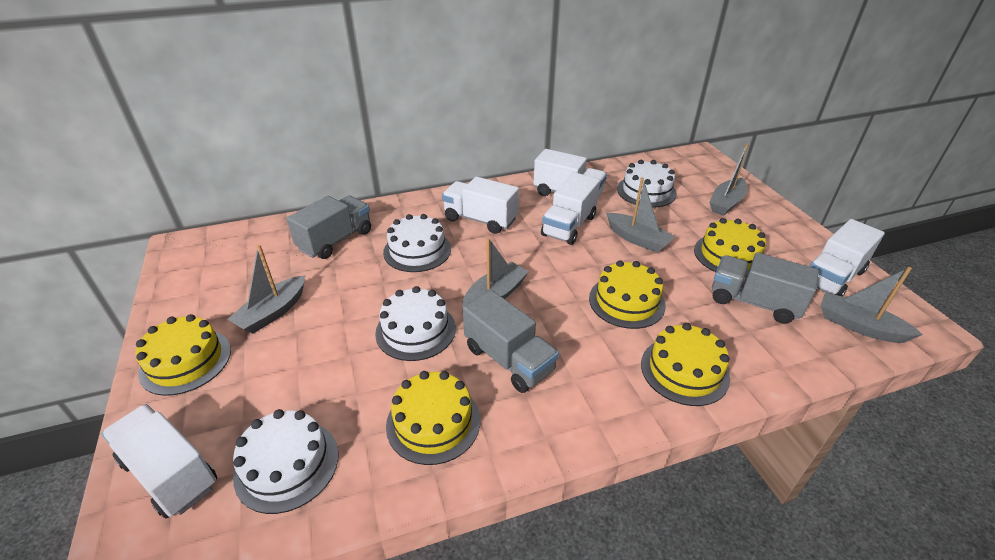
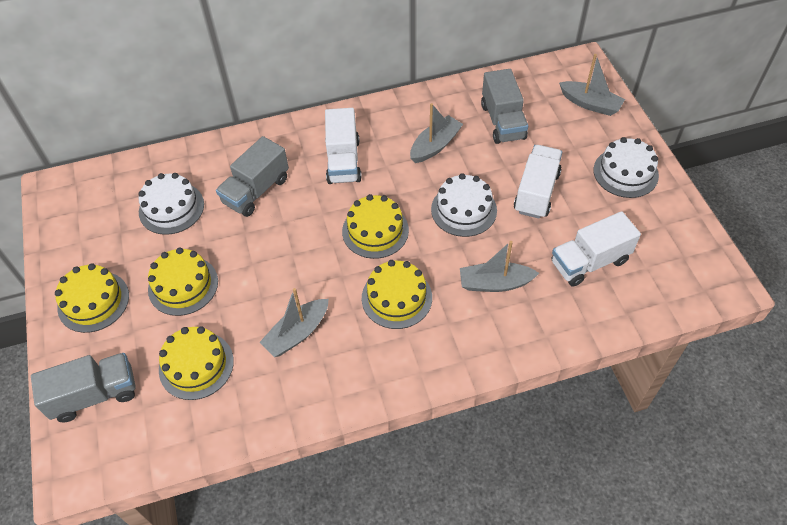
grey boat: [227,245,305,334] [462,238,529,307] [606,177,675,253] [709,144,748,216] [821,267,923,343] = 5 -> [259,288,329,357] [410,103,463,163] [460,241,539,292] [559,54,625,116] = 4
white cake: [233,409,338,514] [375,286,456,361] [383,214,451,272] [617,160,677,207] = 4 -> [138,173,204,235] [431,173,497,237] [593,137,659,198] = 3
white truck: [101,404,217,518] [442,177,519,234] [533,149,607,197] [541,172,600,245] [809,219,885,297] = 5 -> [325,108,362,184] [514,145,562,219] [552,211,641,287] = 3

